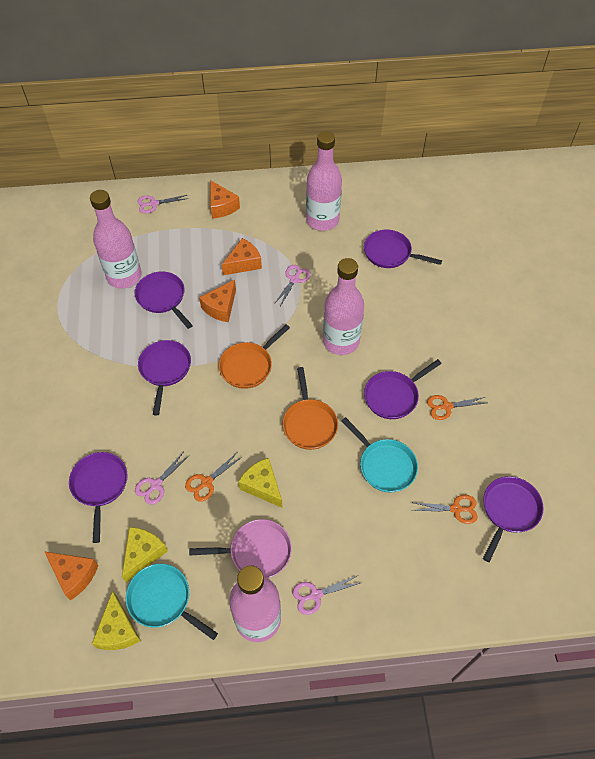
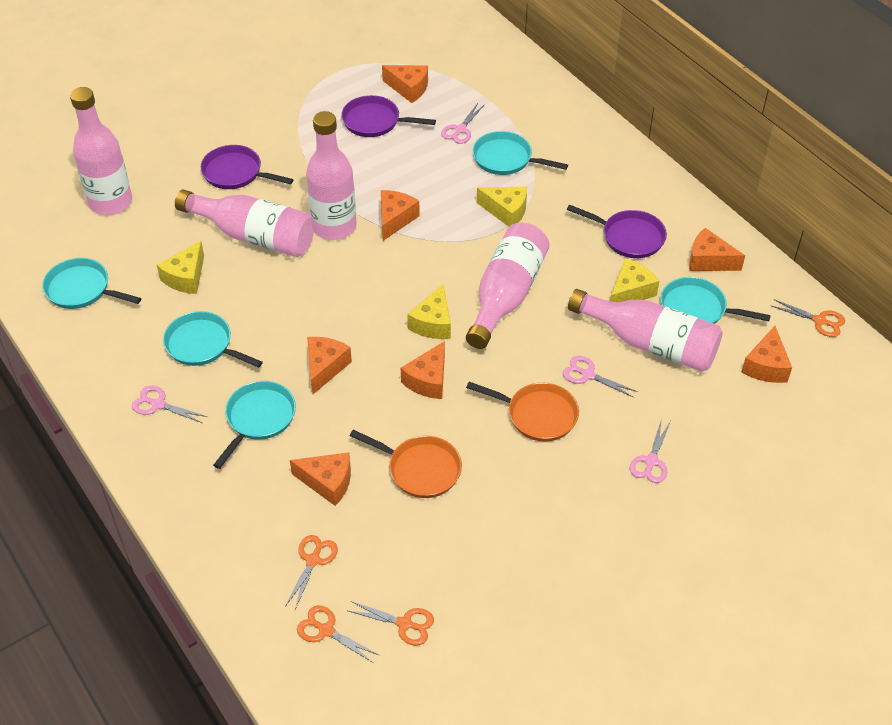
orange cheese: [45,552,98,600] [199,280,236,322] [210,180,240,219] [222,238,262,275] = 4 -> [290,452,351,506] [307,337,352,394] [381,190,420,241] [382,65,428,103] [401,341,445,399] [689,228,745,271] [741,326,792,383] = 7
orange scissors: [185,453,242,502] [411,495,478,524] [427,395,485,420] = 3 -> [285,535,338,609] [297,605,379,663] [348,601,434,646] [770,299,845,337] = 4
pink bottle: [90,190,142,289] [229,565,281,642] [306,131,342,231] [323,258,364,355] = 4 -> [70,87,132,215] [175,189,314,257] [306,111,356,240] [466,222,549,349] [568,289,722,372] = 5
pink pan: [189,519,292,578] = 1 -> none = 0
purple pan: [69,452,128,543] [135,272,193,329] [138,340,191,415] [364,230,442,268] [364,359,441,419] [483,476,544,562] = 6 -> [201,145,293,189] [341,95,436,137] [567,204,667,258] = 3
turquoise pan: [126,564,218,640] [341,417,418,493] = 2 -> [42,258,141,309] [163,311,263,368] [213,381,296,469] [473,131,568,175] [661,277,771,324] = 5
yellow cheese: [92,591,141,650] [122,527,168,583] [238,458,282,508] = 3 -> [157,241,204,294] [407,284,451,339] [477,187,527,227] [610,258,659,302] = 4

